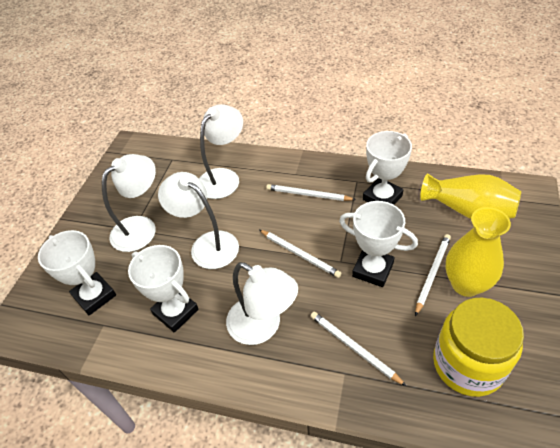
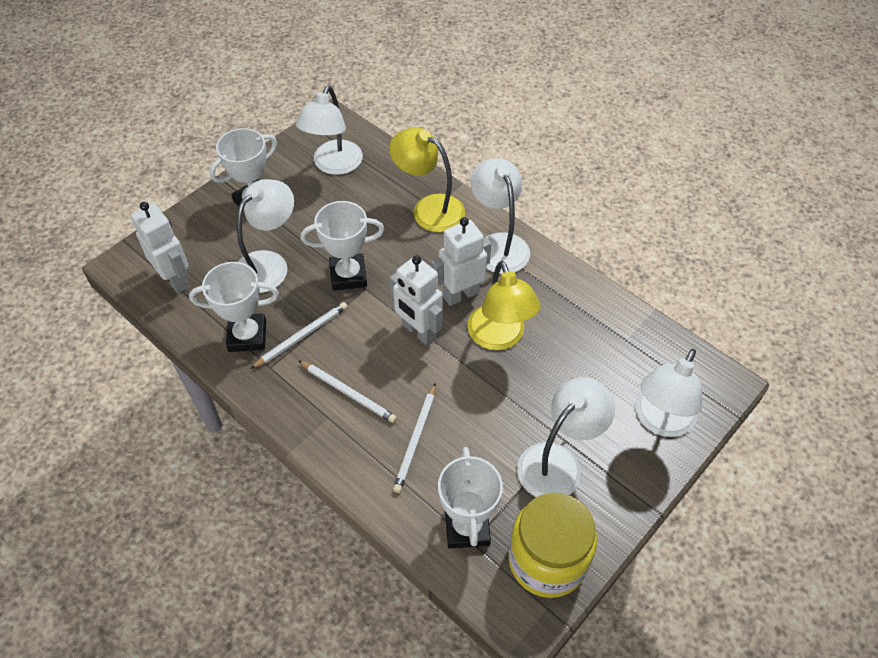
white lamp: [102,154,156,252] [158,172,239,269] [199,104,243,199] [226,262,298,345] = 4 -> [237,179,294,293] [296,86,363,175] [471,158,530,274] [517,377,615,497] [636,349,702,437] = 5
white pencil: [259,230,341,278] [266,184,356,201] [310,312,406,386] [415,234,451,316] = 4 -> [251,302,347,369] [298,360,397,423] [393,383,436,493] = 3
white robot: none = 0 -> [131,202,189,293] [390,255,443,345] [431,217,491,306] = 3
yellow lamp: none = 0 -> [389,127,465,232] [467,261,541,350] = 2
yellow vase: [420,174,521,219] [446,207,511,297] = 2 -> none = 0

